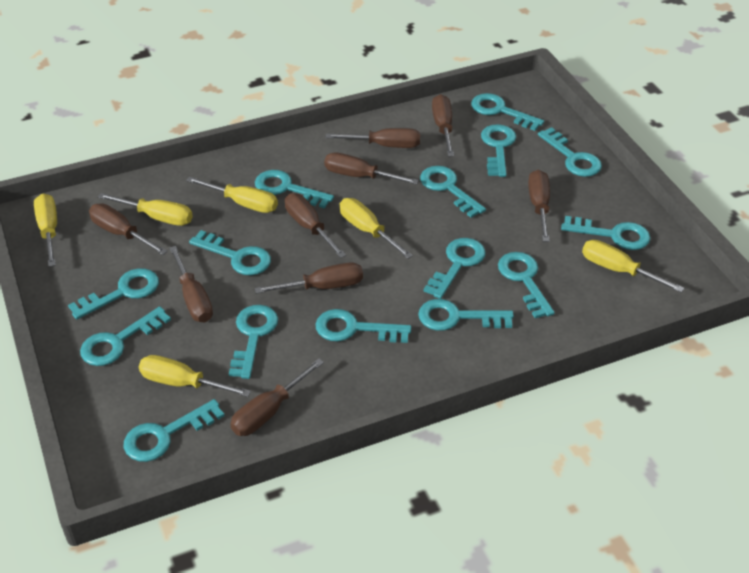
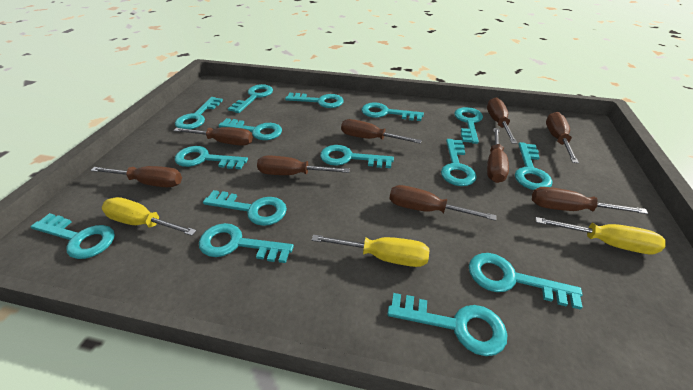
yellow screwdriver: [34,193,57,267] [98,193,193,226] [139,355,251,397] [186,177,278,213] [340,198,413,259] [582,240,684,293] = 6 -> [102,197,197,236] [311,235,429,267] [535,217,666,254] = 3

